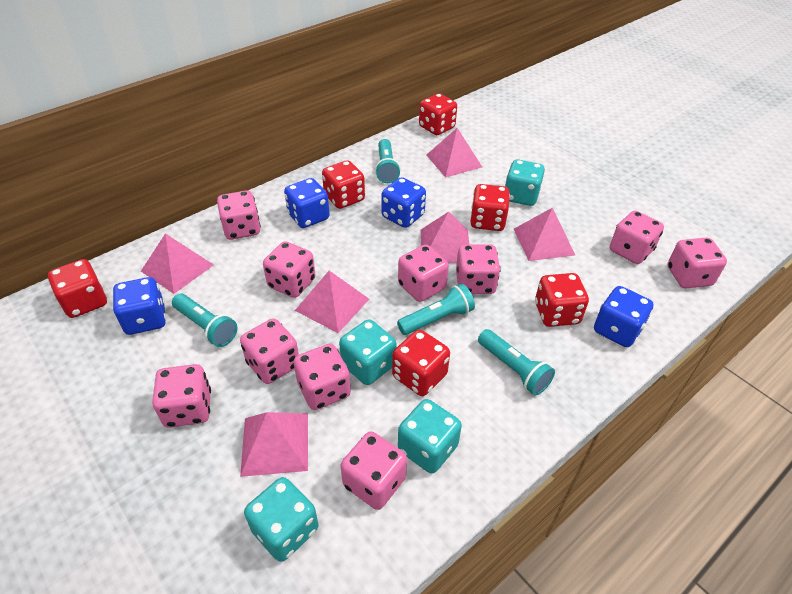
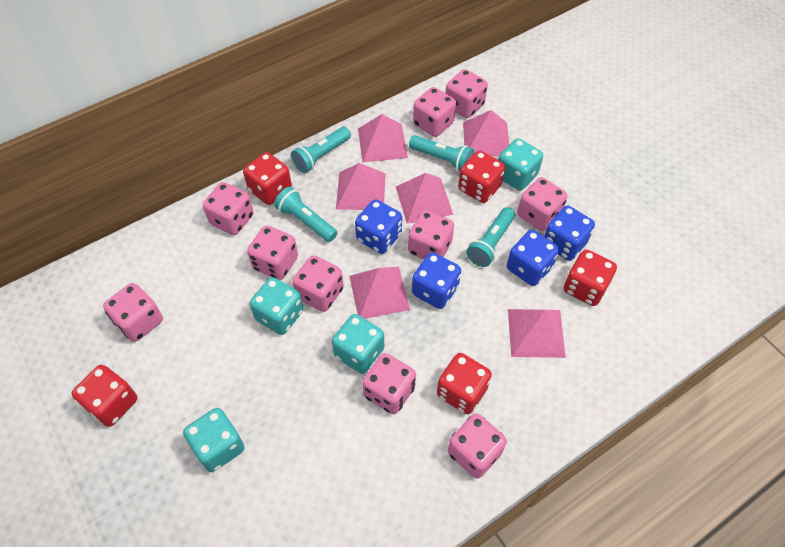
red dice: [48,259,107,318] [322,160,365,209] [392,330,450,396] [419,93,457,135] [470,184,510,231] [535,273,589,327] = 6 -> [72,365,137,427] [243,152,292,205] [437,353,492,414] [458,151,505,203] [564,250,617,306] = 5

